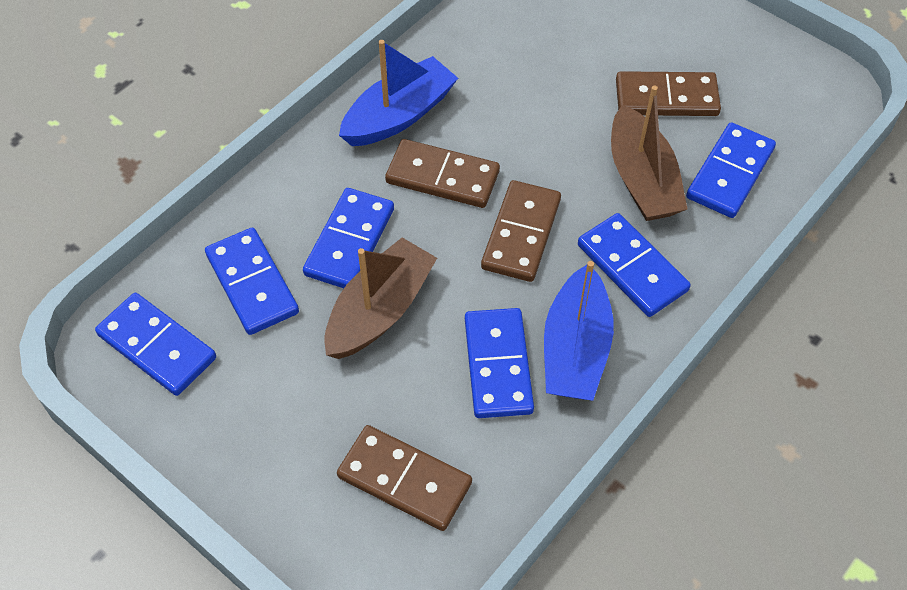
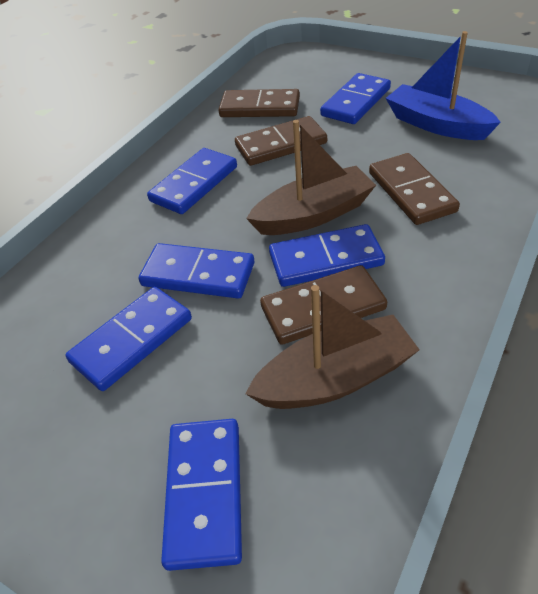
blue boat: [339,40,458,146] [544,261,614,401] = 2 -> [386,31,501,140] = 1

